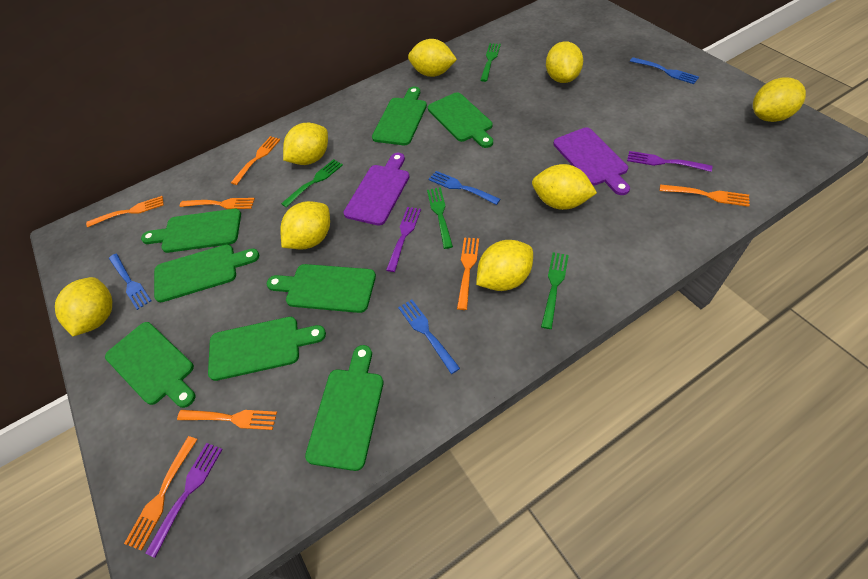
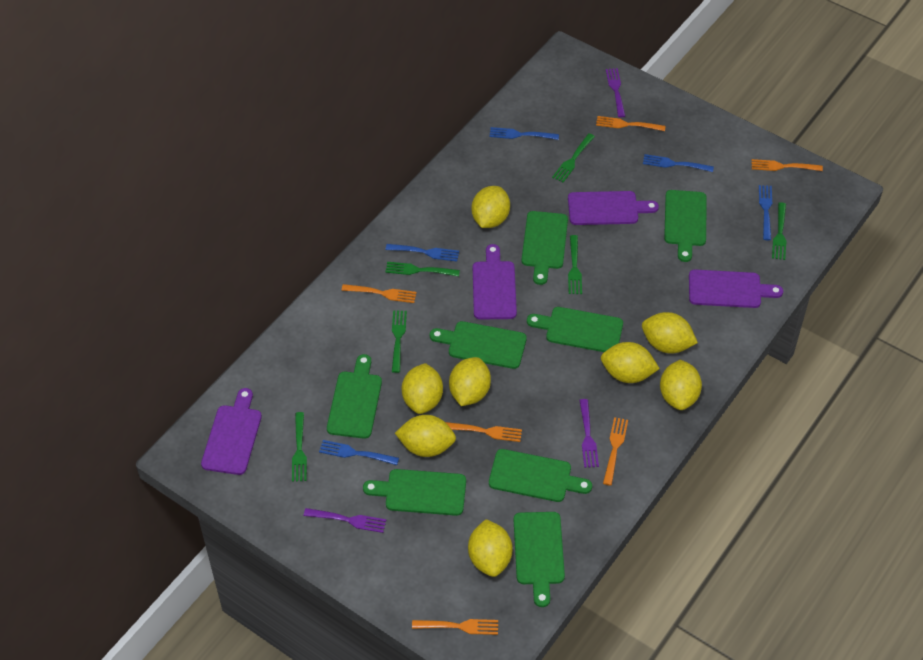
blue fork: [109,254,151,310] [398,299,460,374] [428,171,501,205] [630,57,699,84] = 4 -> [319,440,399,465] [386,244,459,261] [489,127,559,140] [643,154,714,172] [759,185,772,240] = 5
green fork: [281,159,343,207] [427,187,453,249] [480,43,501,82] [541,252,569,329] = 4 -> [292,412,307,482] [385,262,460,276] [392,310,407,373] [552,134,595,182] [568,235,582,294] [772,202,786,260] = 6
orange fork: [86,196,164,227] [124,436,197,550] [177,410,277,430] [180,198,255,209] [231,136,281,185] [457,238,479,310] [659,185,750,207] = 7 -> [341,284,417,303] [412,619,498,635] [445,422,522,442] [596,116,666,131] [603,417,628,486] [752,159,823,171] = 6
purple cutting board: [343,153,410,226] [553,127,630,195] = 2 -> [201,388,262,475] [473,244,517,320] [568,191,659,225] [689,270,783,308] = 4

